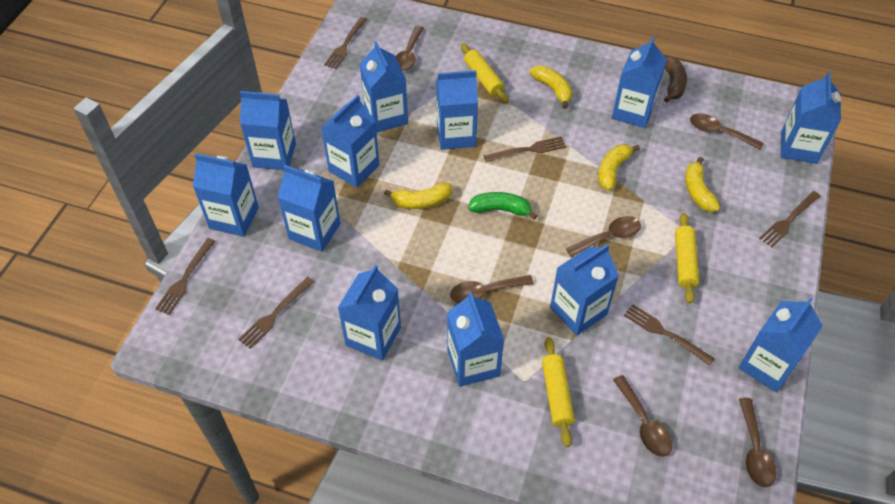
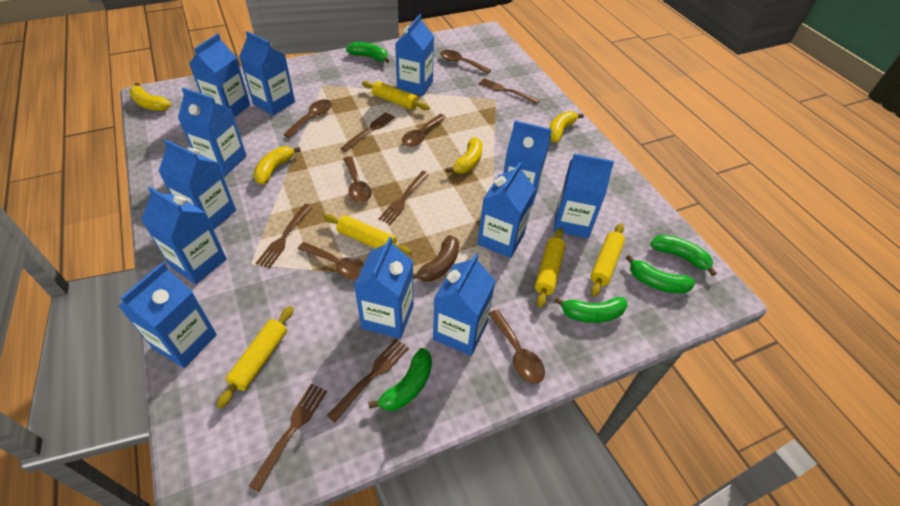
green banana: [468,192,537,220] = 1 -> [346,42,389,63] [368,348,432,411] [554,297,628,323] [626,255,695,294] [650,235,717,276] = 5
yellow rolling pin: [461,43,509,104] [542,337,575,447] [675,213,699,304] = 3 -> [216,306,294,409] [323,214,411,255] [362,81,430,110] [535,228,566,308] [590,223,625,297] = 5

